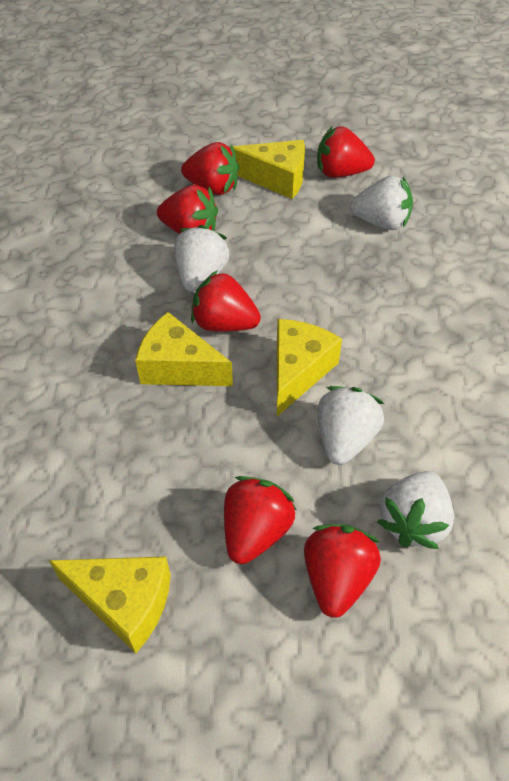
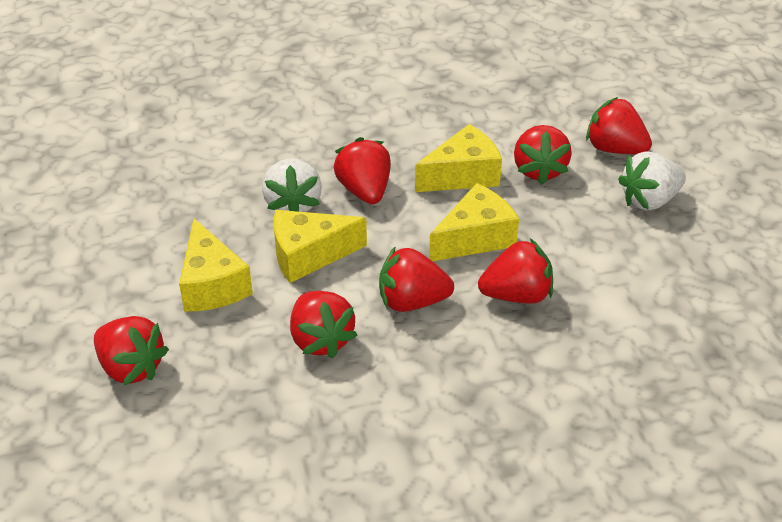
red strawberry: [157,185,218,234] [181,142,239,195] [191,270,261,332] [224,476,297,564] [304,524,381,618] [317,126,375,178] = 6 -> [94,316,169,385] [290,291,358,359] [334,137,391,204] [379,246,454,312] [478,238,553,304] [514,125,572,184] [586,97,652,154] = 7
white strawberry: [174,225,230,292] [317,386,384,465] [350,176,413,230] [377,471,454,549] = 4 -> [262,158,322,212] [618,151,686,211] = 2

